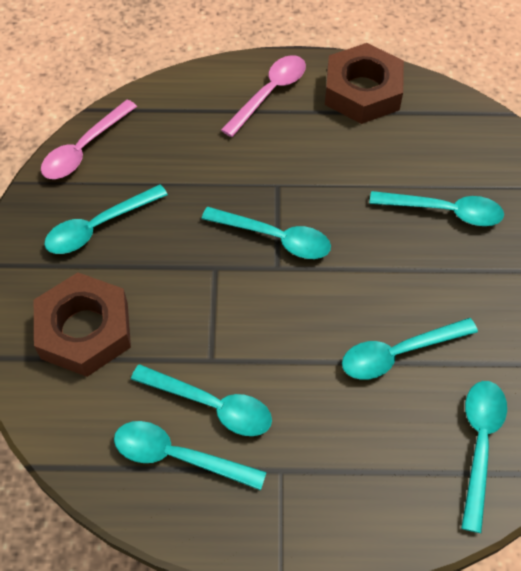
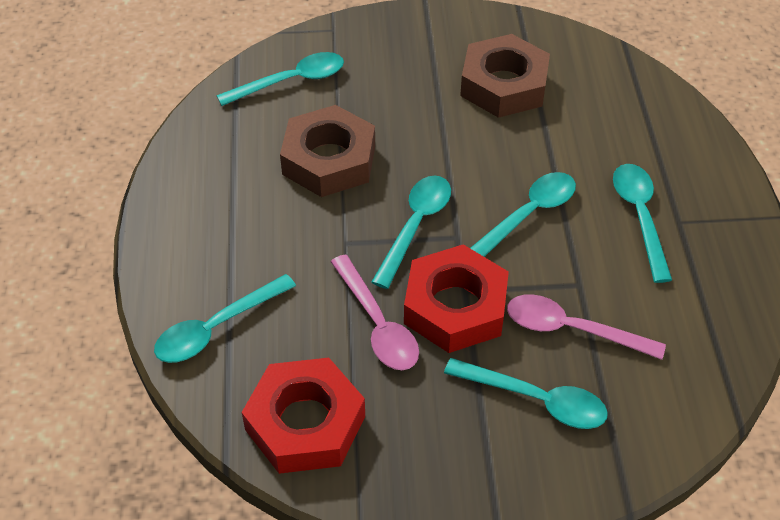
red nut: none = 0 -> [242,358,365,474] [404,244,509,353] = 2
turquoise spoon: [44,184,168,254] [114,421,266,490] [131,364,272,436] [202,207,331,259] [342,318,478,380] [369,191,504,226] [461,381,507,533] = 7 -> [154,274,296,363] [217,52,344,106] [371,175,451,289] [444,358,608,429] [470,172,576,257] [613,164,672,283] = 6

